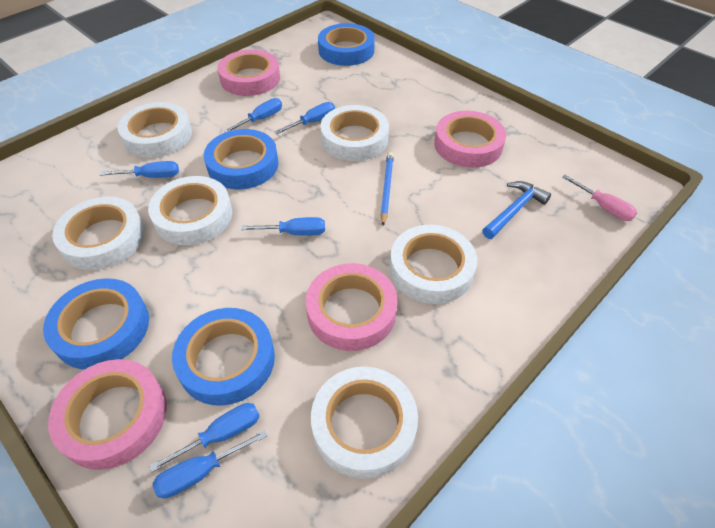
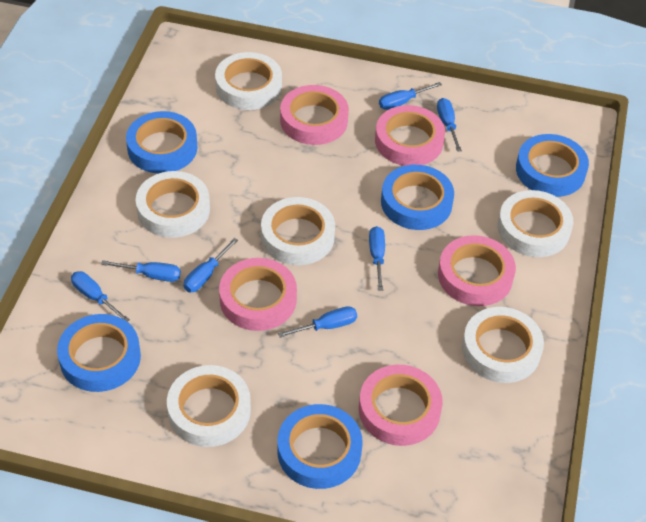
blue hammer: [482,181,551,239] = 1 -> none = 0
blue pencil: [380,152,394,226] = 1 -> none = 0
blue screwdriver: [100,161,179,178] [149,403,259,472] [152,430,267,498] [224,98,282,133] [241,217,325,236] [275,102,335,134] = 6 -> [71,271,130,322] [101,260,181,282] [184,238,238,292] [278,306,357,338] [369,226,385,291] [379,82,442,110] [437,98,462,152] = 7
blue tape: [43,278,149,369] [172,308,275,406] [204,129,279,189] [318,23,375,66] = 4 -> [57,314,141,392] [126,111,197,173] [277,404,363,489] [381,165,454,230] [516,134,589,197] = 5
pink screwdriver: [562,175,637,221] = 1 -> none = 0
pink tape: [48,359,167,470] [218,49,280,96] [306,263,398,351] [434,111,506,168] = 4 -> [219,258,297,331] [280,85,349,145] [359,365,443,446] [375,105,445,166] [438,235,516,306] = 5

